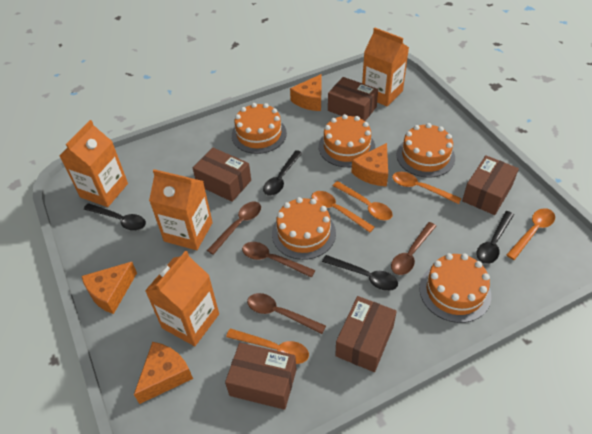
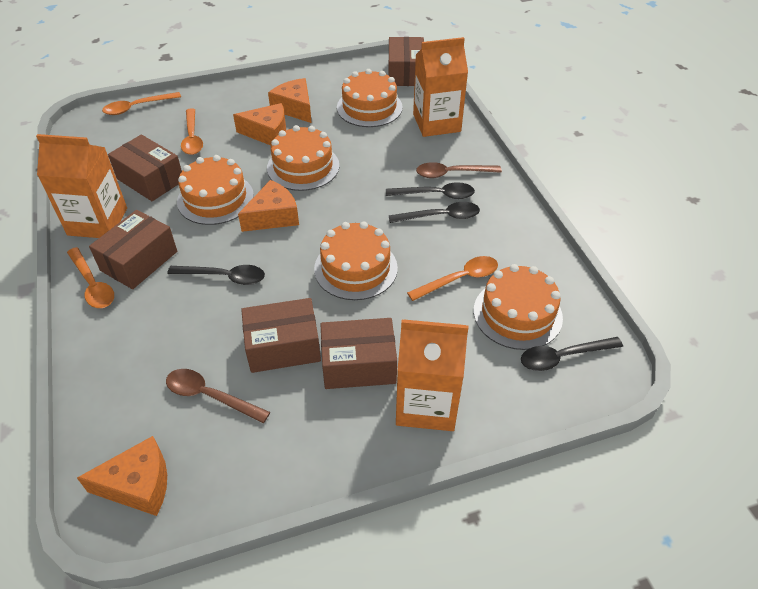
brown spoon: [207,202,261,255] [242,242,315,278] [247,293,326,334] [391,222,436,275] = 4 -> [166,369,270,423] [416,162,502,178] = 2
orange carton: [59,120,128,207] [145,251,219,346] [149,169,213,250] [362,27,409,106] = 4 -> [36,134,127,238] [396,319,468,431] [413,37,468,137] = 3
orange spoon: [226,328,309,364] [311,191,375,232] [333,181,393,220] [392,172,462,204] [506,208,555,260] = 5 -> [67,247,114,308] [102,92,181,115] [181,108,203,155] [407,256,498,301] = 4

